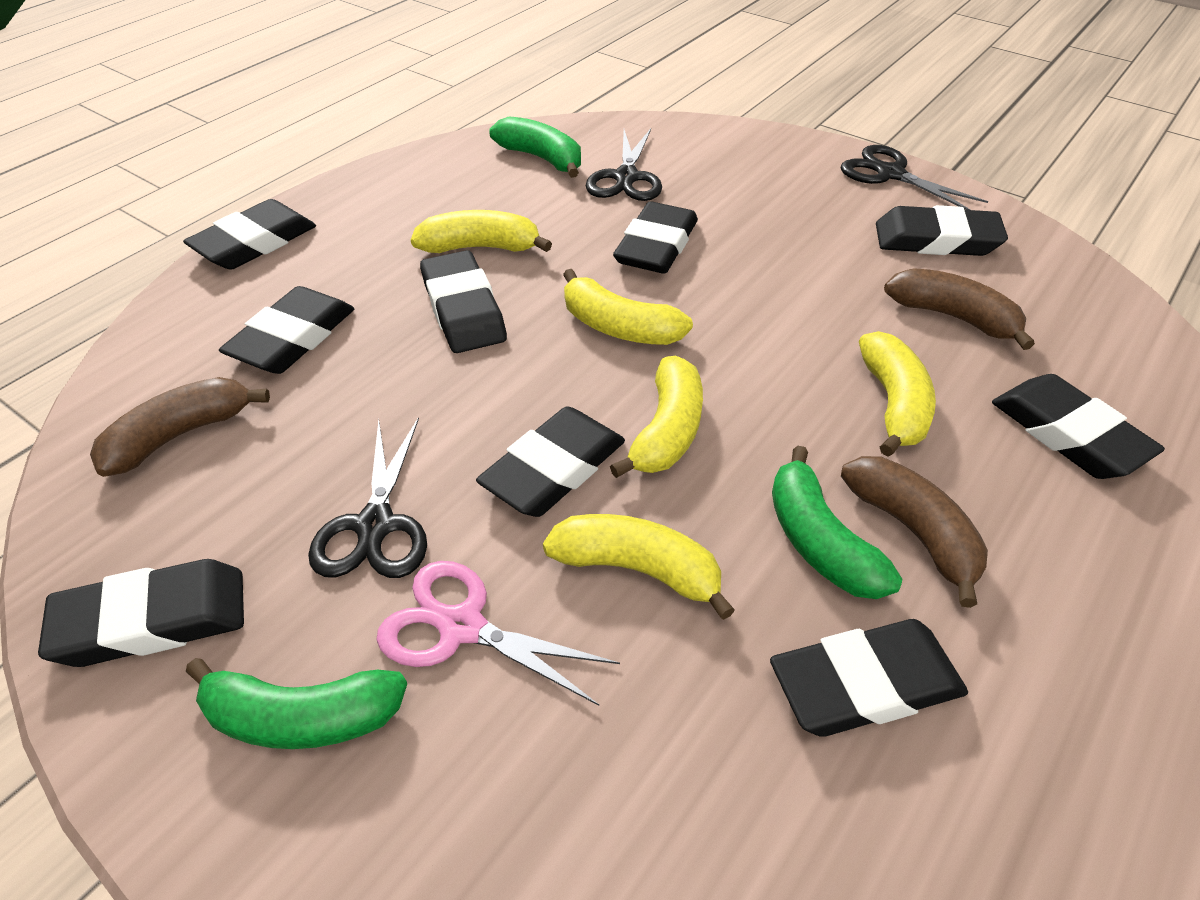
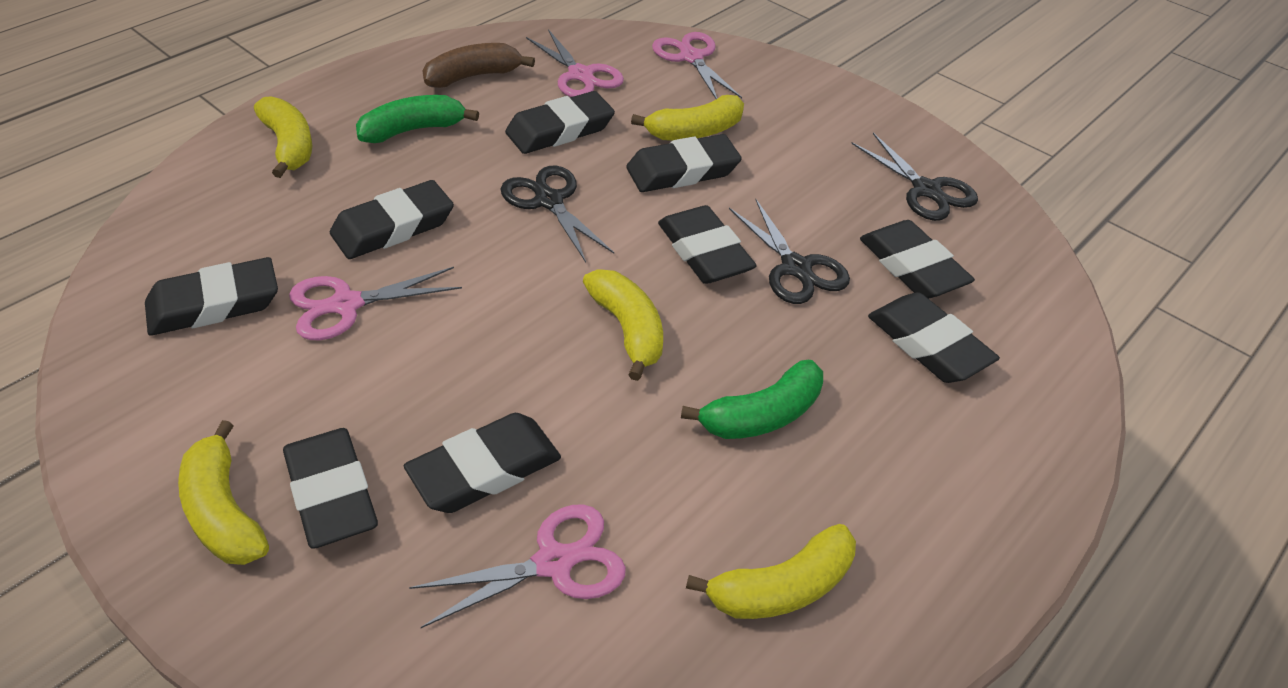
brown banana: [90,377,270,477] [841,456,988,608] [884,268,1035,350] = 3 -> [422,43,535,88] = 1
green banana: [186,658,407,749] [489,116,581,178] [772,446,902,599] = 3 -> [356,95,479,143] [681,360,823,439] = 2
pink scissors: [376,561,620,706] = 1 -> [289,267,462,340] [409,505,626,628] [526,29,624,97] [652,32,742,99] = 4

